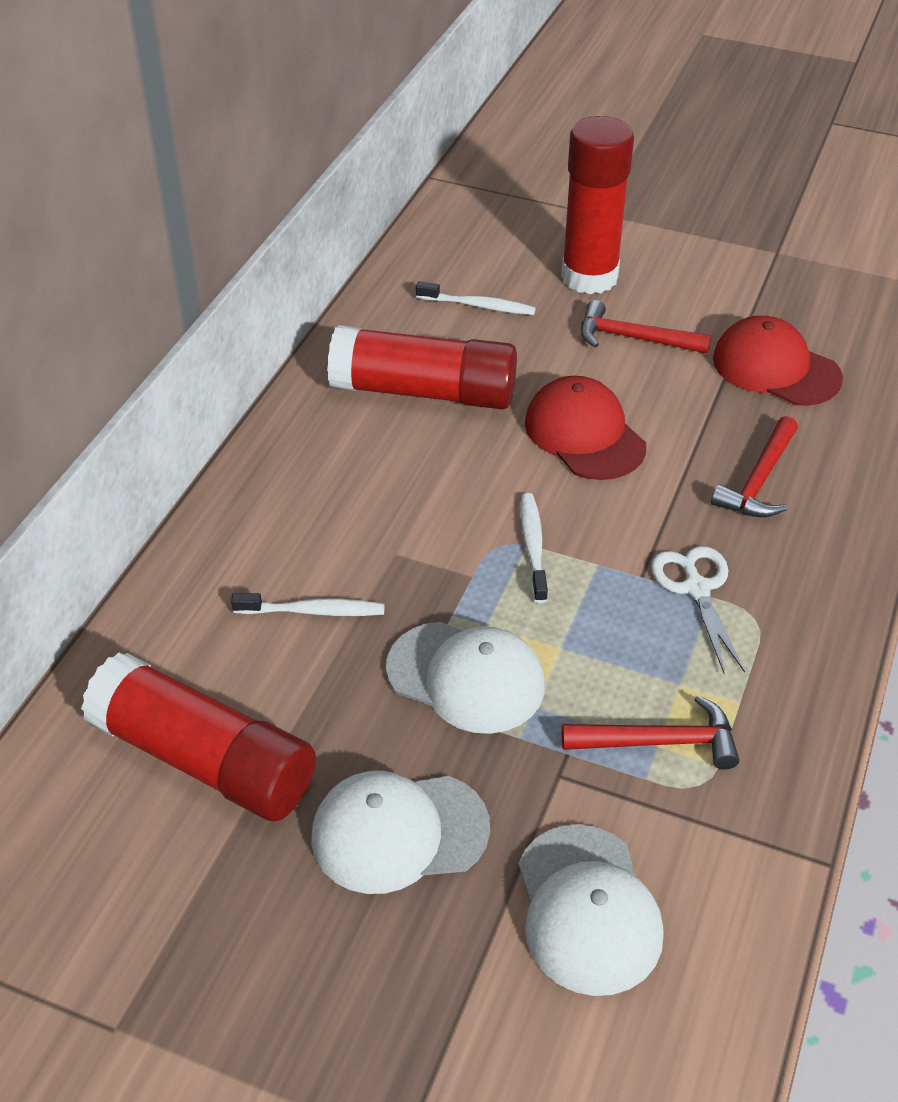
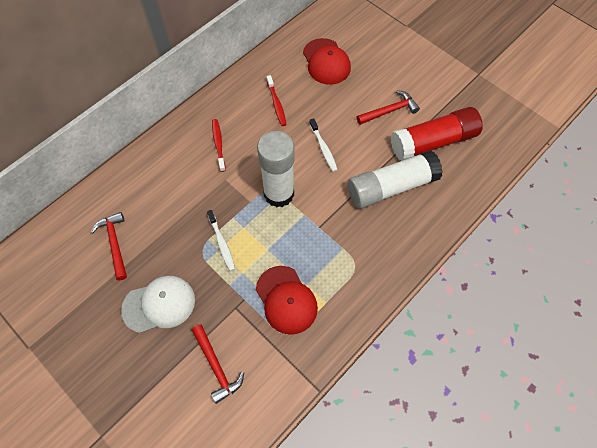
red glue stick: [81,652,316,821] [327,325,517,409] [561,116,634,294] = 3 -> [391,107,483,161] = 1
red toothbrush: none = 0 -> [212,119,226,172] [267,75,287,126] = 2
white cap: [311,771,490,894] [386,622,545,734] [518,824,664,996] = 3 -> [121,275,195,333] = 1
white glue stick: none = 0 -> [257,131,295,208] [348,150,443,209] = 2
white scissors: [651,546,745,674] = 1 -> none = 0
white toothbrush: [231,593,385,616] [416,281,536,315] [520,493,548,603] = 3 -> [207,210,235,271] [309,118,338,172] = 2

